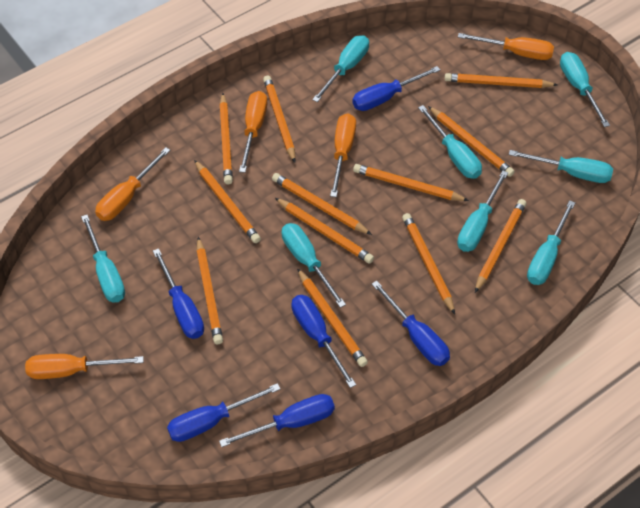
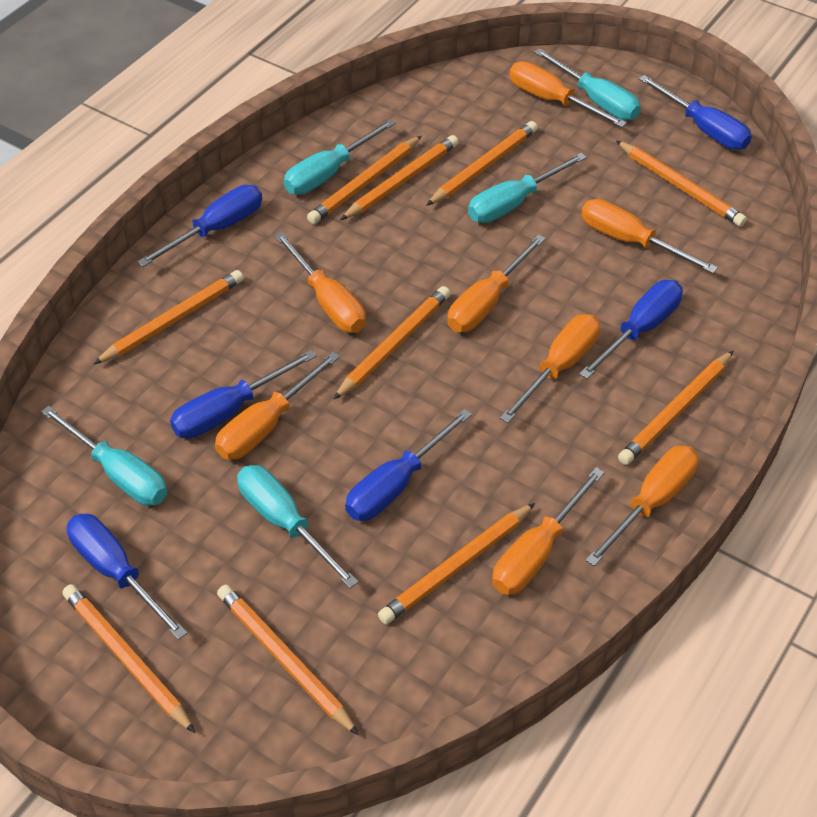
orange pencil: [194,160,261,243] [197,237,223,344] [220,93,233,185] [263,76,296,163] [272,173,372,235] [275,198,374,264] [297,268,368,367] [353,164,469,201] [402,213,455,314] [428,106,515,177] [445,73,558,88] [475,199,526,293] = 12 -> [62,584,195,733] [94,270,244,364] [217,584,359,735] [307,136,421,224] [333,286,450,400] [340,135,458,220] [378,503,535,624] [426,121,538,206] [616,141,747,227] [618,351,733,465] = 10
orange screwdriver: [25,354,144,379] [95,147,171,221] [239,91,267,173] [330,113,356,197] [458,33,554,60] = 5 -> [215,352,340,460] [274,232,366,333] [447,235,546,332] [492,467,605,595] [500,314,600,423] [509,61,627,128] [581,199,718,273] [585,446,699,566] = 8
turquoise screwdriver: [81,215,125,302] [282,223,346,308] [312,35,369,102] [418,105,482,179] [457,170,508,252] [509,150,613,183] [527,200,575,285] [560,52,610,127] = 8 -> [41,406,167,506] [237,465,358,588] [284,119,396,195] [468,153,587,223] [534,48,641,120] = 5

